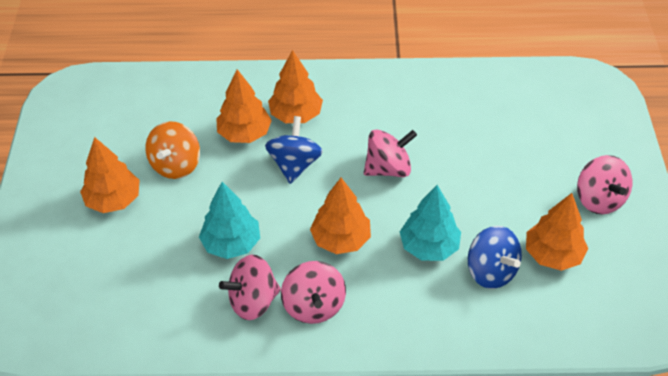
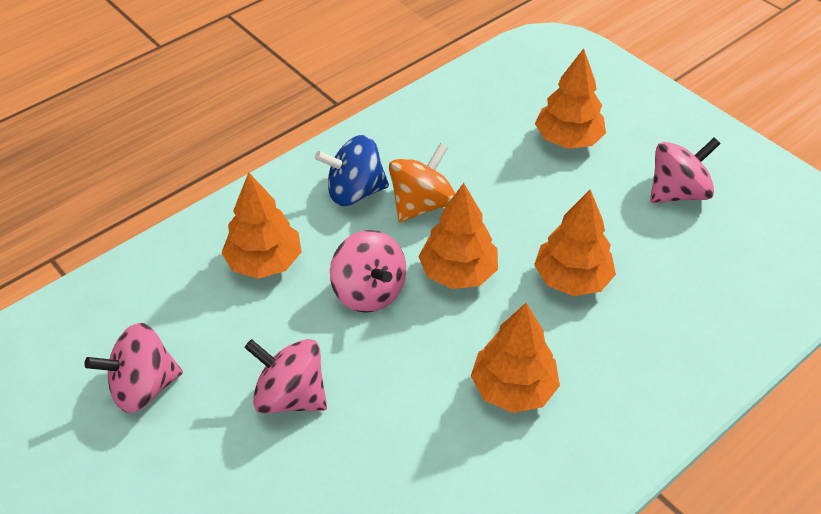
blue spinning top: [265,116,323,184] [468,226,522,289] = 2 -> [315,135,389,206] = 1
turquoise tree: [199,182,260,259] [400,185,461,261] = 2 -> none = 0

